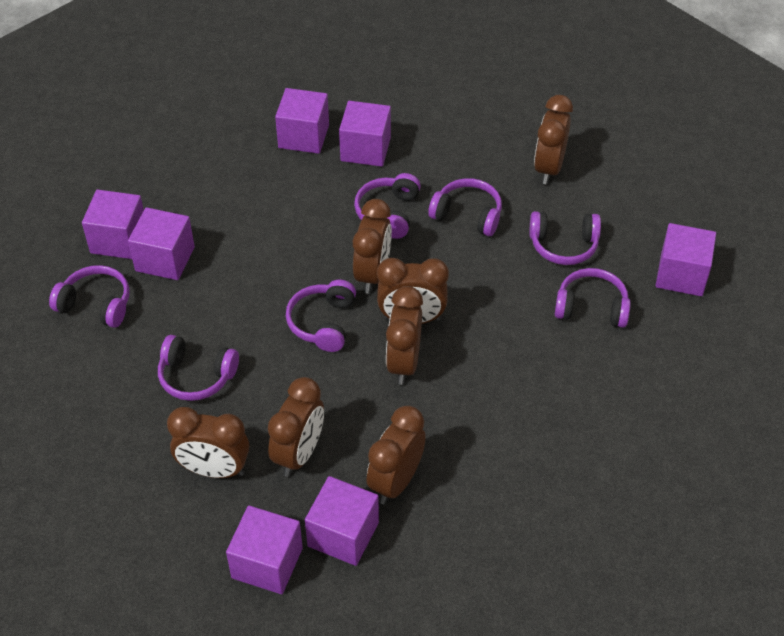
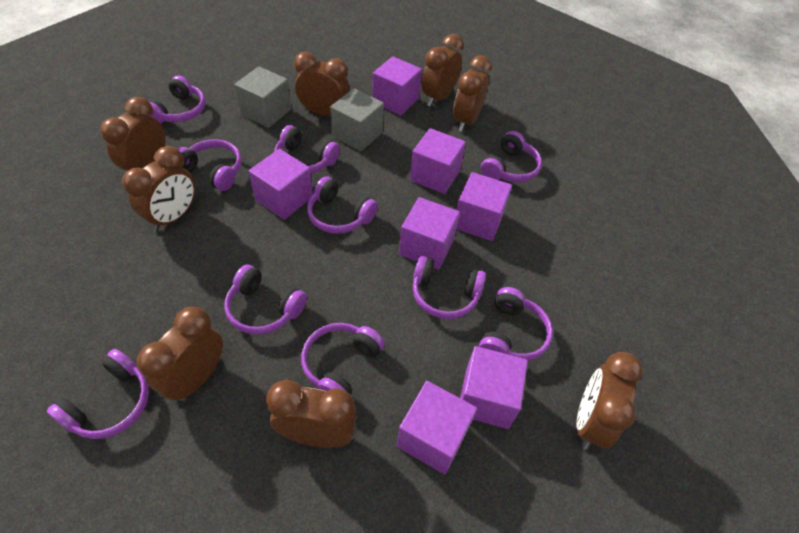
brown clock: [167,407,249,478] [268,377,324,477] [353,199,392,293] [367,406,426,504] [377,258,449,324] [386,286,423,385] [534,95,573,184] = 7 -> [100,97,165,171] [122,146,195,232] [137,307,223,403] [266,380,357,448] [294,52,350,116] [421,34,464,107] [453,55,492,132] [576,352,643,450] = 8
grey cube: none = 0 -> [234,66,291,128] [330,88,384,151] = 2
purple headphones: [49,265,130,328] [158,335,239,401] [286,280,356,352] [354,173,421,239] [428,178,502,236] [530,211,601,265] [555,268,631,328] = 7 -> [47,349,149,439] [146,75,206,124] [177,139,242,191] [224,265,307,335] [274,125,340,174] [301,323,385,395] [307,176,378,234] [413,256,486,319] [479,287,553,361] [481,131,542,182] = 10

